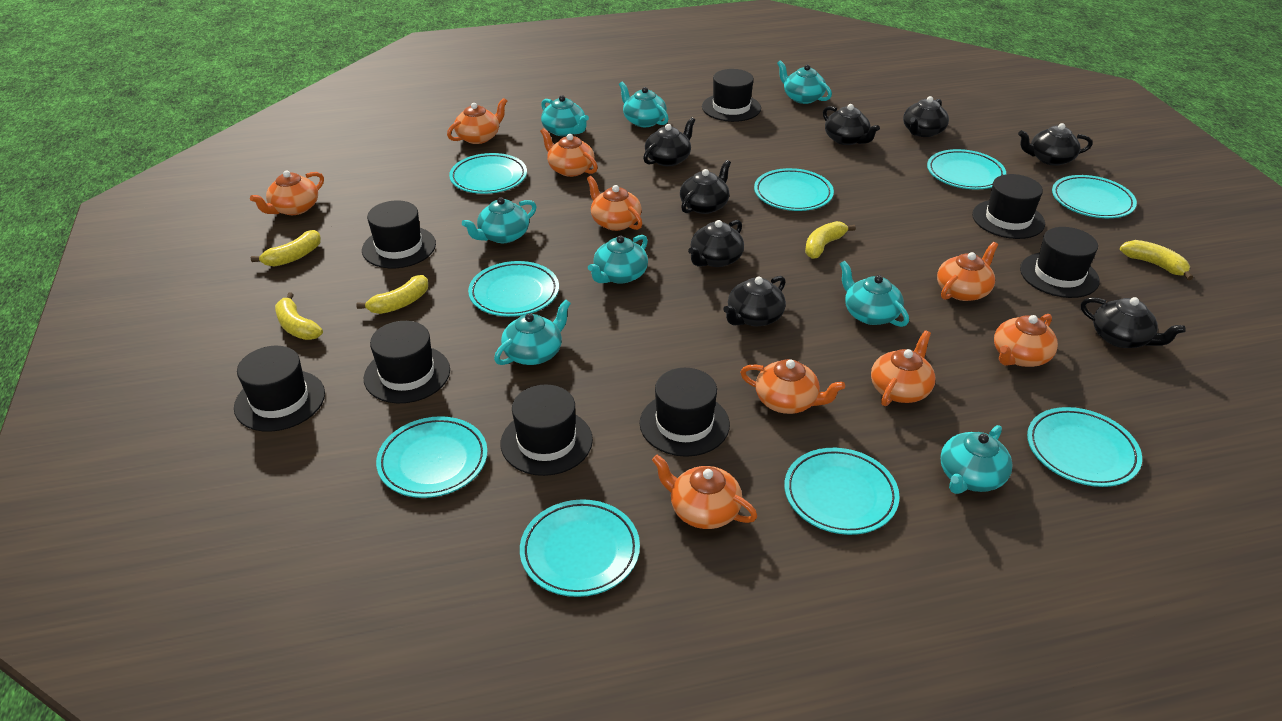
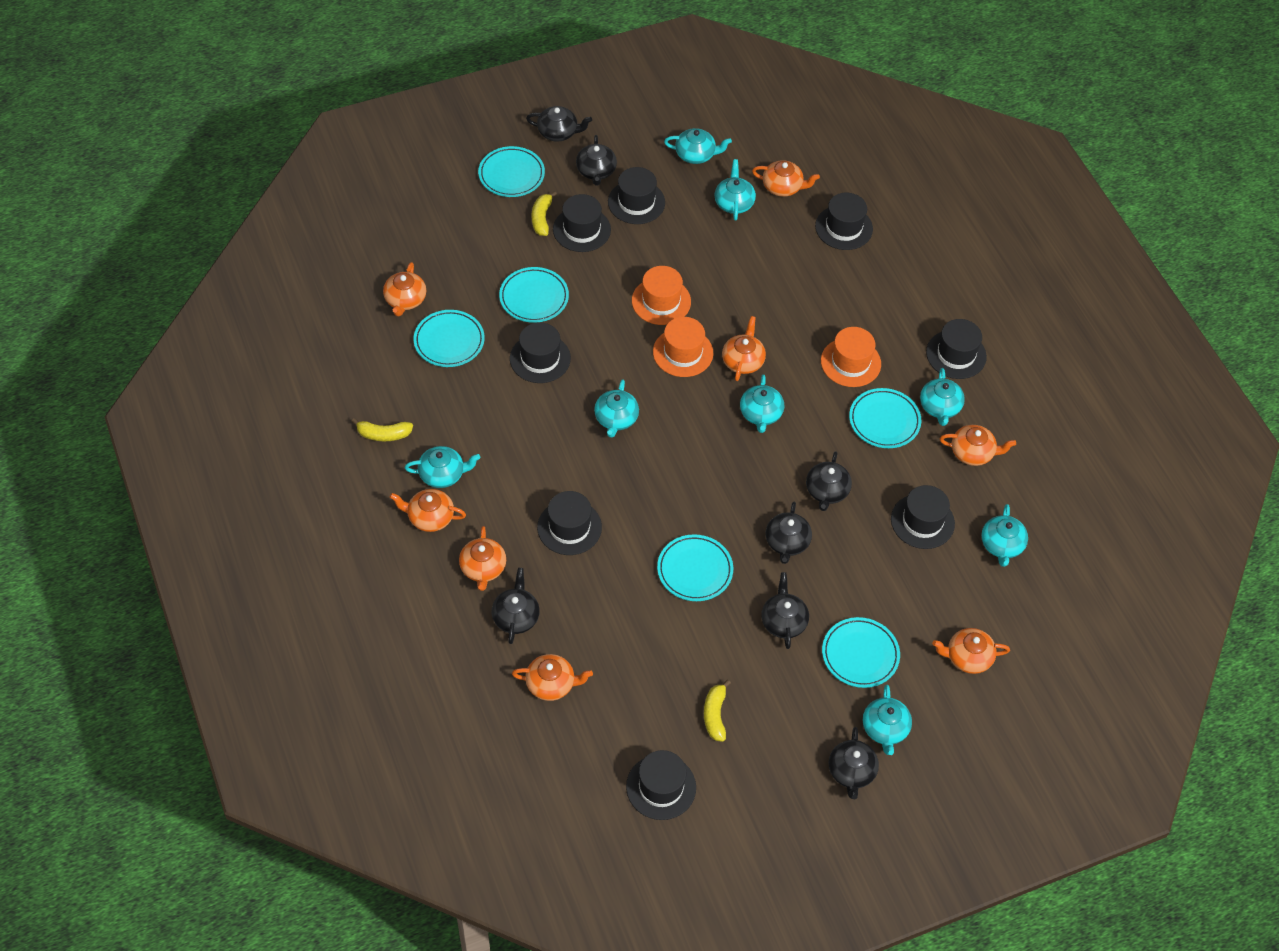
black teapot: [643,117,695,166] [680,160,731,214] [688,220,744,267] [723,276,786,326] [823,104,880,145] [903,96,949,137] [1018,123,1092,166] [1081,297,1186,348] = 8 -> [492,568,540,644] [526,106,592,142] [576,135,617,186] [761,572,809,649] [765,501,812,564] [806,451,852,511] [829,727,879,799] = 7
orange hat: none = 0 -> [632,266,691,325] [653,317,713,377] [821,327,881,387] = 3
orange teapot: [250,171,324,215] [447,98,507,144] [540,128,598,177] [587,176,643,231] [652,455,757,529] [740,359,845,414] [871,330,936,406] [937,242,998,301] [994,314,1058,367] = 9 -> [383,262,426,316] [390,489,466,532] [459,526,506,591] [512,654,593,701] [722,316,766,381] [752,160,820,197] [932,628,1010,674] [940,425,1016,466] = 8
turquoise plate: [376,416,488,498] [449,153,527,194] [468,261,559,317] [520,499,640,597] [754,168,834,211] [784,448,899,535] [927,149,1006,190] [1027,407,1142,487] [1052,175,1137,218] = 9 -> [414,310,485,367] [478,146,545,197] [499,267,569,323] [657,534,733,601] [822,617,900,688] [849,388,921,448] = 6
yellow banana: [251,230,321,267] [275,293,323,340] [356,275,428,314] [805,221,856,259] [1120,240,1193,280] = 5 -> [351,418,413,441] [532,191,557,236] [704,680,731,742] = 3

